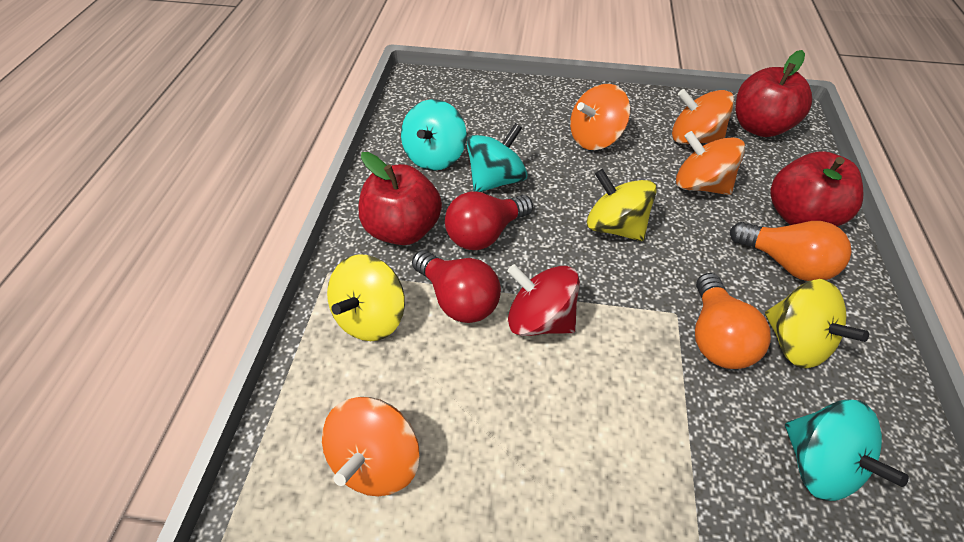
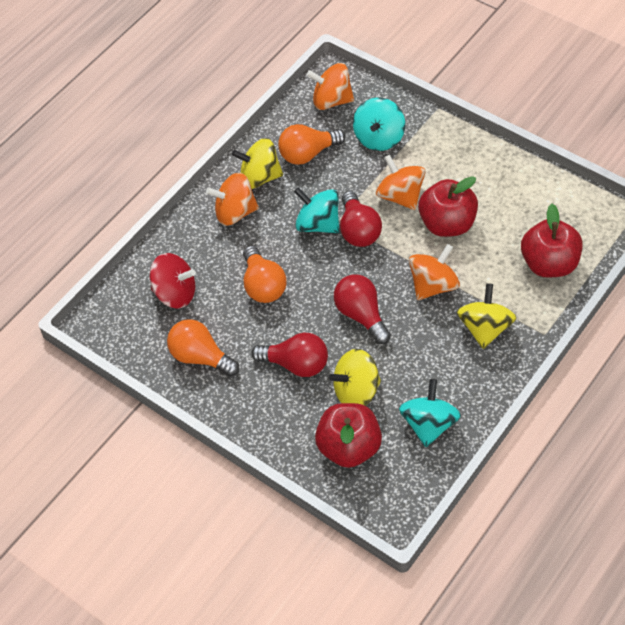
orange light bulb: [695,273,771,369] [730,221,852,281] = 2 -> [167,319,239,377] [243,246,286,303] [278,124,346,165] = 3
red light bulb: [412,250,501,323] [445,191,533,250] = 2 -> [251,332,328,377] [334,274,391,344] [340,191,382,247] = 3

